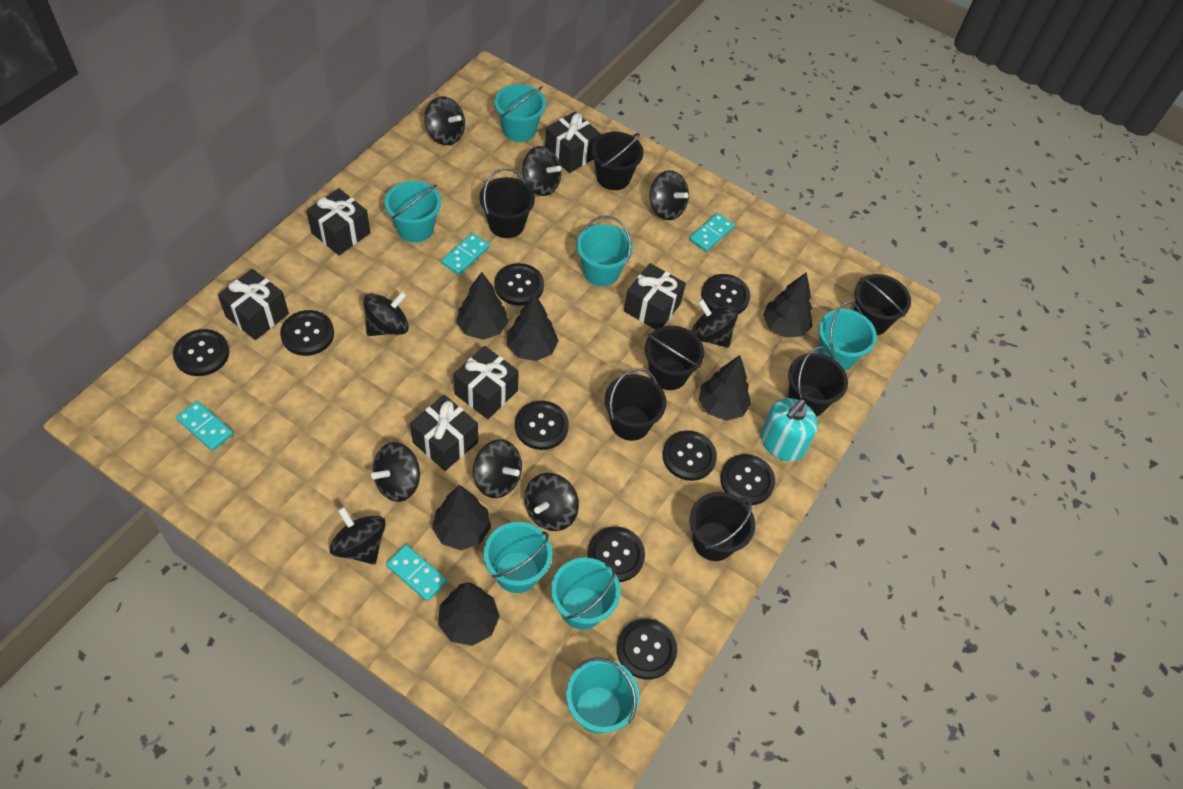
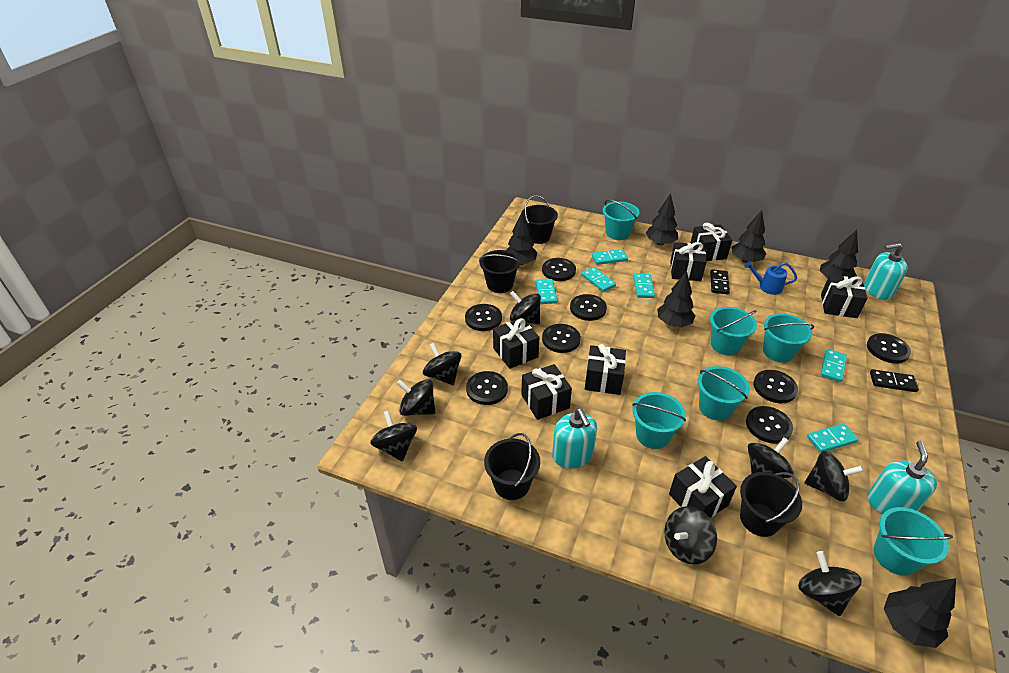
black bucket: [479,168,535,238] [591,132,644,190] [604,368,666,441] [645,326,704,390] [689,492,755,561] [788,347,848,417] [854,274,911,336] = 7 -> [479,250,521,293] [484,433,540,500] [522,195,558,244] [740,472,802,537] = 4
black button: [173,329,229,376] [280,310,334,356] [495,263,544,306] [515,401,569,450] [587,526,645,582] [617,619,677,679] [663,430,717,481] [701,274,750,314] [720,454,775,505] = 9 -> [465,304,502,331] [466,371,508,405] [542,258,576,281] [542,324,581,353] [570,294,607,321] [746,406,793,444] [753,370,798,403] [867,333,911,363] = 8
black domino: none = 0 -> [710,269,730,294] [870,369,919,392] = 2
black gift: [218,269,289,340] [306,188,370,255] [410,395,478,471] [453,346,519,419] [545,111,601,173] [624,263,686,330] = 6 -> [493,317,540,369] [521,364,572,420] [585,344,626,395] [669,456,737,518] [670,242,707,281] [691,223,732,261] [821,275,867,318] = 7
black spinning top: [329,507,386,565] [363,291,409,336] [371,442,420,502] [424,96,465,145] [473,439,522,498] [522,146,561,196] [524,473,579,531] [650,170,689,220] [691,299,738,348] = 9 -> [370,410,417,462] [396,379,436,416] [423,343,461,386] [510,291,541,324] [664,506,717,564] [748,437,794,478] [798,551,862,616] [805,451,864,501] = 8
blue watering can: none = 0 -> [744,261,797,295] = 1
turquoise bucket: [385,181,441,243] [484,522,552,593] [494,84,546,142] [551,558,621,630] [566,657,639,733] [577,216,633,286] [818,302,877,371] = 7 -> [603,200,640,240] [632,392,686,449] [698,366,750,421] [710,307,757,355] [763,313,814,363] [874,507,953,576] = 6
turquoise domino: [176,401,233,451] [386,545,447,601] [441,233,490,275] [689,213,735,252] = 4 -> [536,279,558,304] [581,267,616,292] [592,249,628,265] [634,274,655,298] [807,424,859,453] [821,349,847,382] = 6
turquoise soap dispenser: [761,398,818,462] = 1 -> [552,408,597,469] [864,243,908,300] [868,441,937,514] = 3

